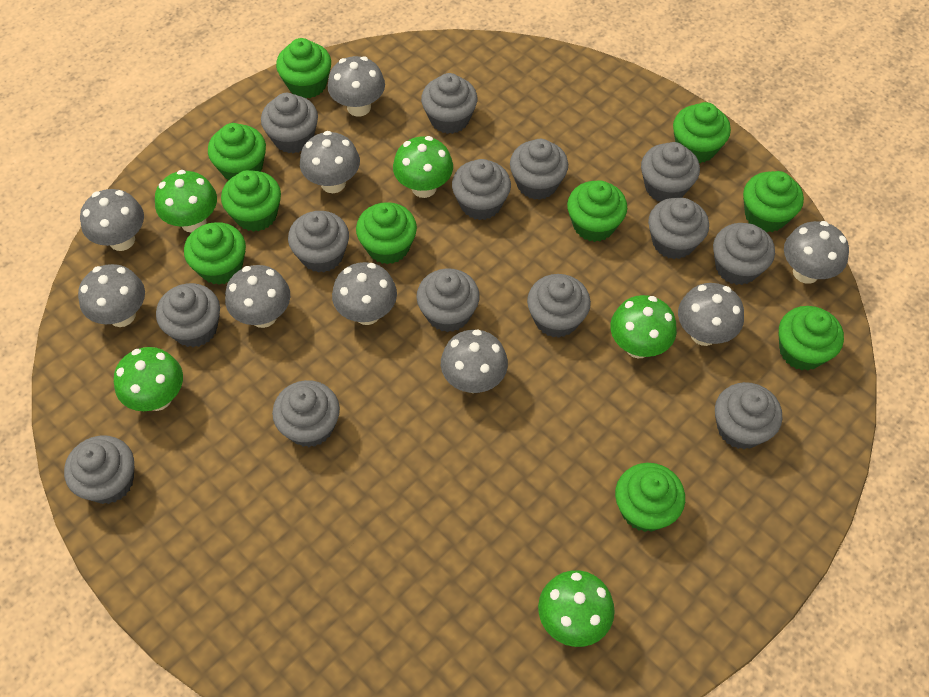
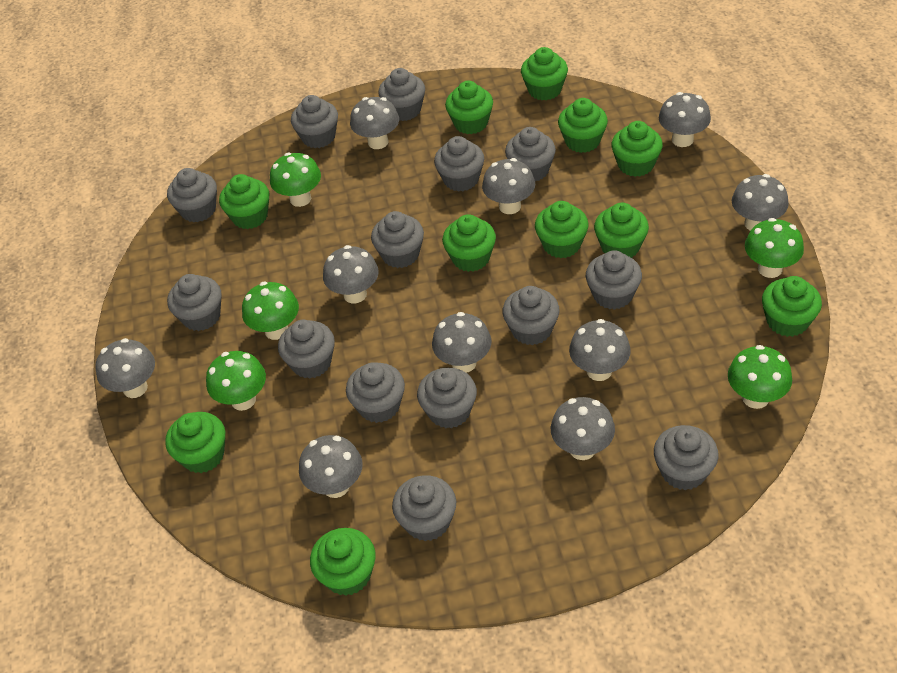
green cupcake: [184,222,246,285] [208,123,266,180] [221,170,281,232] [276,38,331,98] [356,202,417,264] [567,180,627,242] [615,463,685,532] [673,102,731,163] [743,171,804,232] [778,306,844,370] = 10 -> [165,412,225,473] [219,174,270,229] [310,528,376,596] [442,214,496,272] [445,81,493,134] [521,47,568,100] [535,201,589,258] [558,98,608,153] [594,202,649,258] [611,121,663,177] [762,276,822,337] = 11
grey mushroom: [78,264,145,327] [80,189,144,251] [225,265,290,328] [300,131,360,193] [328,56,385,116] [332,262,397,325] [441,329,508,393] [678,283,744,346] [784,221,849,284] = 9 -> [95,338,155,398] [299,435,362,498] [323,245,379,303] [350,97,399,149] [432,312,492,373] [482,158,535,214] [550,397,615,460] [569,319,631,381] [659,92,711,147] [732,174,789,231] = 10

